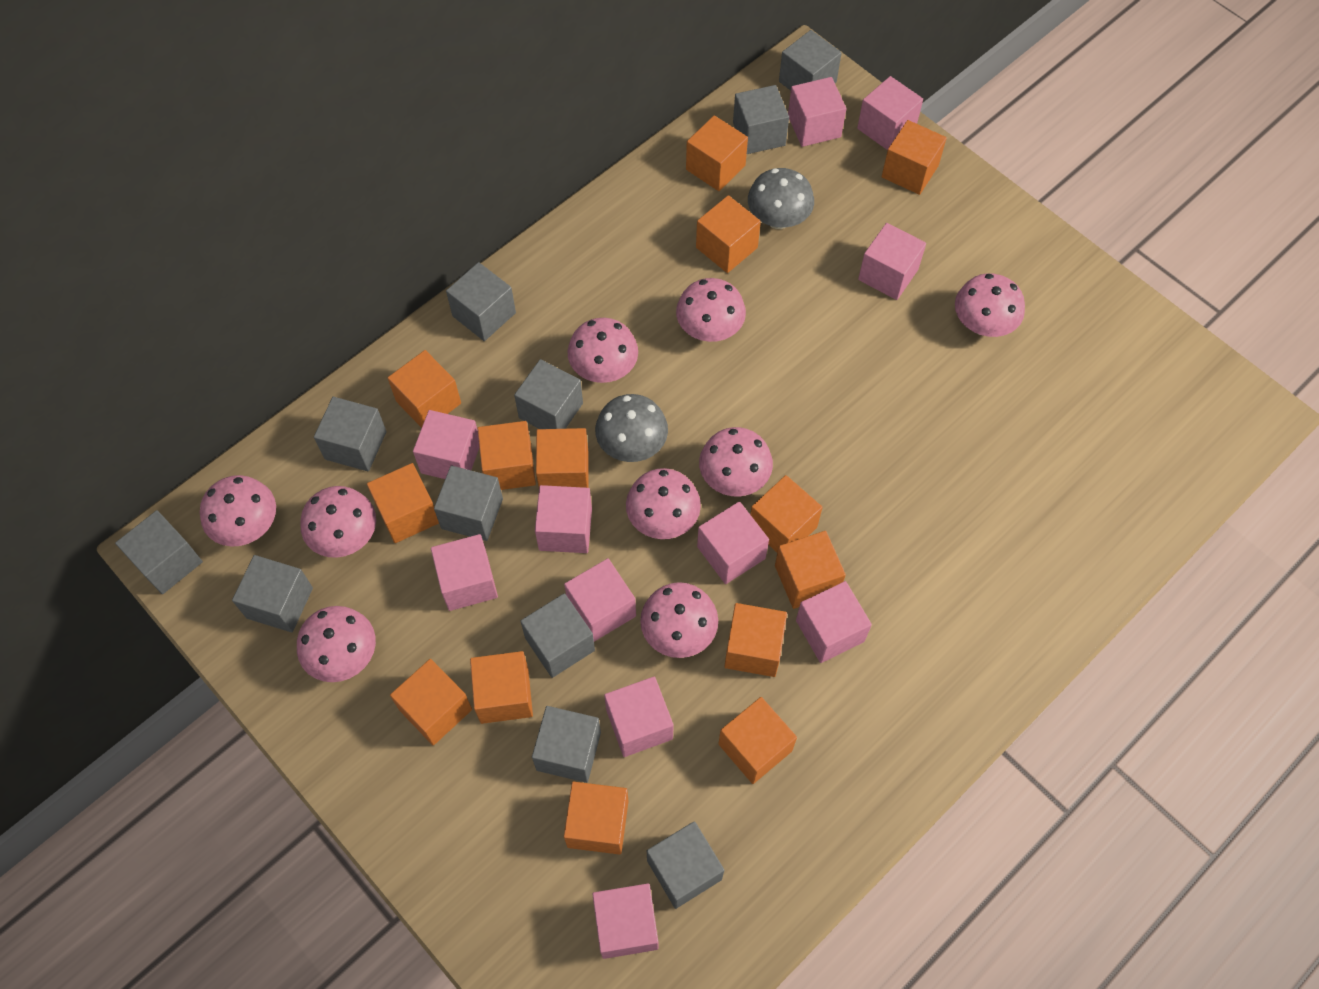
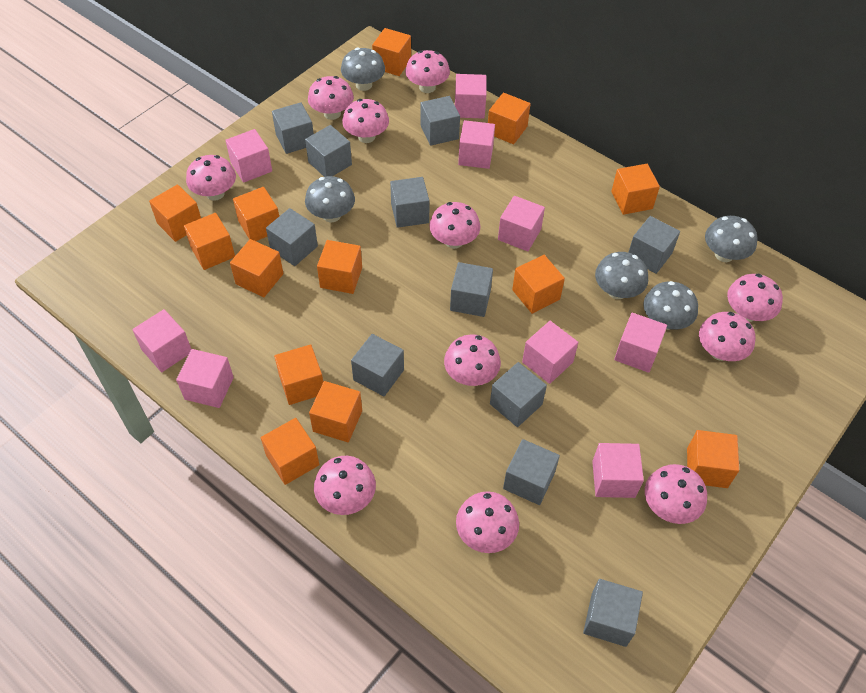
grey mushroom: [595,394,668,462] [748,168,814,229] = 2 -> [305,176,355,222] [341,48,385,91] [595,252,648,299] [643,281,698,330] [705,216,757,262] = 5
orange cube: [367,463,439,543] [388,350,461,428] [390,659,472,746] [470,651,533,724] [478,421,536,490] [536,428,589,488] [564,782,628,855] [686,115,748,191] [696,195,761,273] [718,697,797,784] [724,603,787,677] [750,475,823,552] [775,531,846,609] [881,120,947,195] = 14 -> [149,184,201,242] [184,213,235,270] [230,239,284,297] [233,187,279,241] [261,418,319,485] [274,344,323,405] [309,381,362,442] [317,240,362,294] [372,28,411,76] [488,93,531,144] [512,255,565,314] [611,164,660,215] [687,430,739,488] = 13
pink cube: [413,410,479,479] [431,534,498,611] [535,485,592,553] [564,558,636,641] [592,883,659,959] [604,677,674,757] [697,501,769,584] [788,77,846,147] [796,581,872,663] [857,76,923,150] [858,223,926,300] = 11 -> [132,309,191,372] [176,349,234,408] [225,129,272,183] [455,74,487,119] [458,120,495,169] [498,196,545,251] [522,321,578,384] [592,443,644,498] [614,313,667,373] = 9
pink mushroom: [200,475,276,547] [297,606,376,682] [300,486,376,558] [568,318,638,383] [626,468,701,539] [640,582,718,658] [676,278,746,342] [699,427,773,496] [955,273,1025,337] = 9 -> [186,155,236,201] [308,76,354,120] [314,456,376,515] [342,99,389,143] [405,50,450,93] [429,202,480,249] [444,334,501,386] [456,491,519,553] [645,464,707,524] [699,312,755,361] [727,274,783,322] = 11

